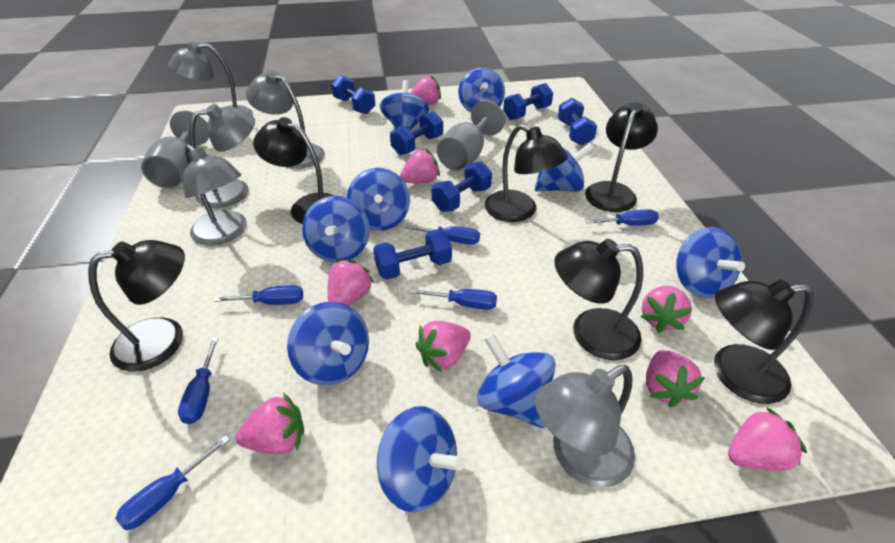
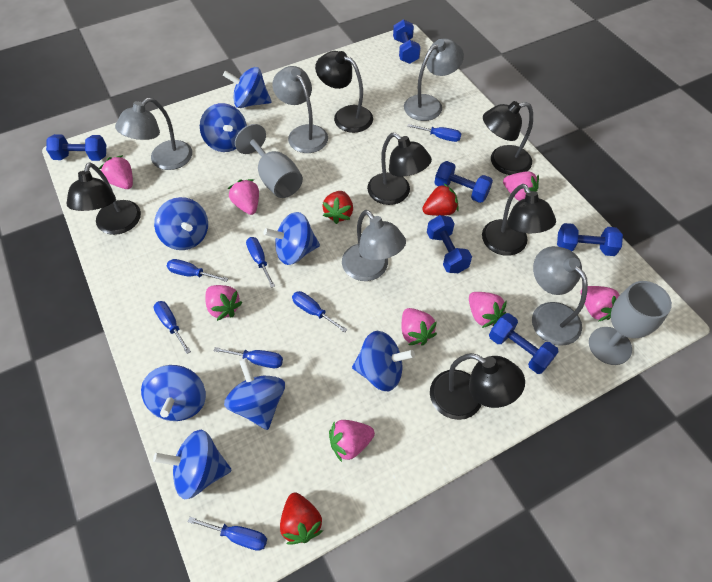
blue screwdriver: [115,435,230,530] [178,337,218,424] [214,285,303,305] [405,225,480,245] [411,289,497,310] [585,209,659,226] = 6 -> [154,301,191,354] [167,259,228,282] [188,517,267,551] [214,347,283,368] [246,237,275,288] [292,291,348,333] [407,124,461,142] = 7
blue spinning top: [287,302,369,385] [302,196,370,263] [347,168,410,231] [377,406,465,512] [380,80,429,131] [458,67,505,113] [477,333,556,428] [535,143,594,192] [676,227,745,299] = 9 -> [141,365,206,421] [153,430,232,499] [154,197,208,250] [200,103,247,152] [223,67,271,108] [224,358,285,430] [263,212,320,265] [352,331,415,391] = 8
red strawberry: none = 0 -> [280,493,323,545] [322,191,353,224] [422,183,459,216] = 3

